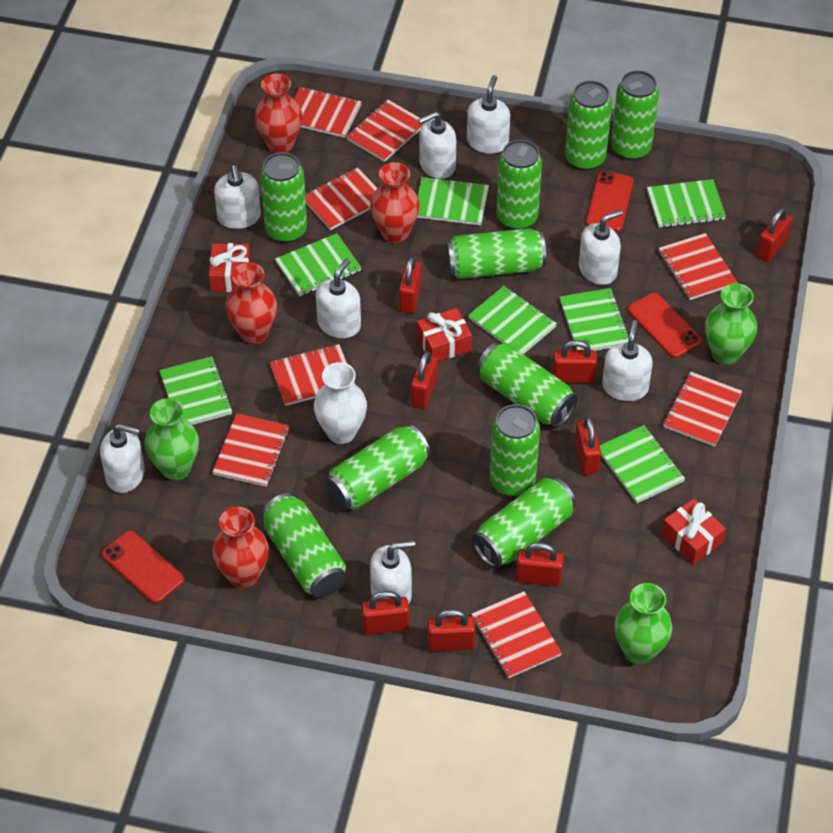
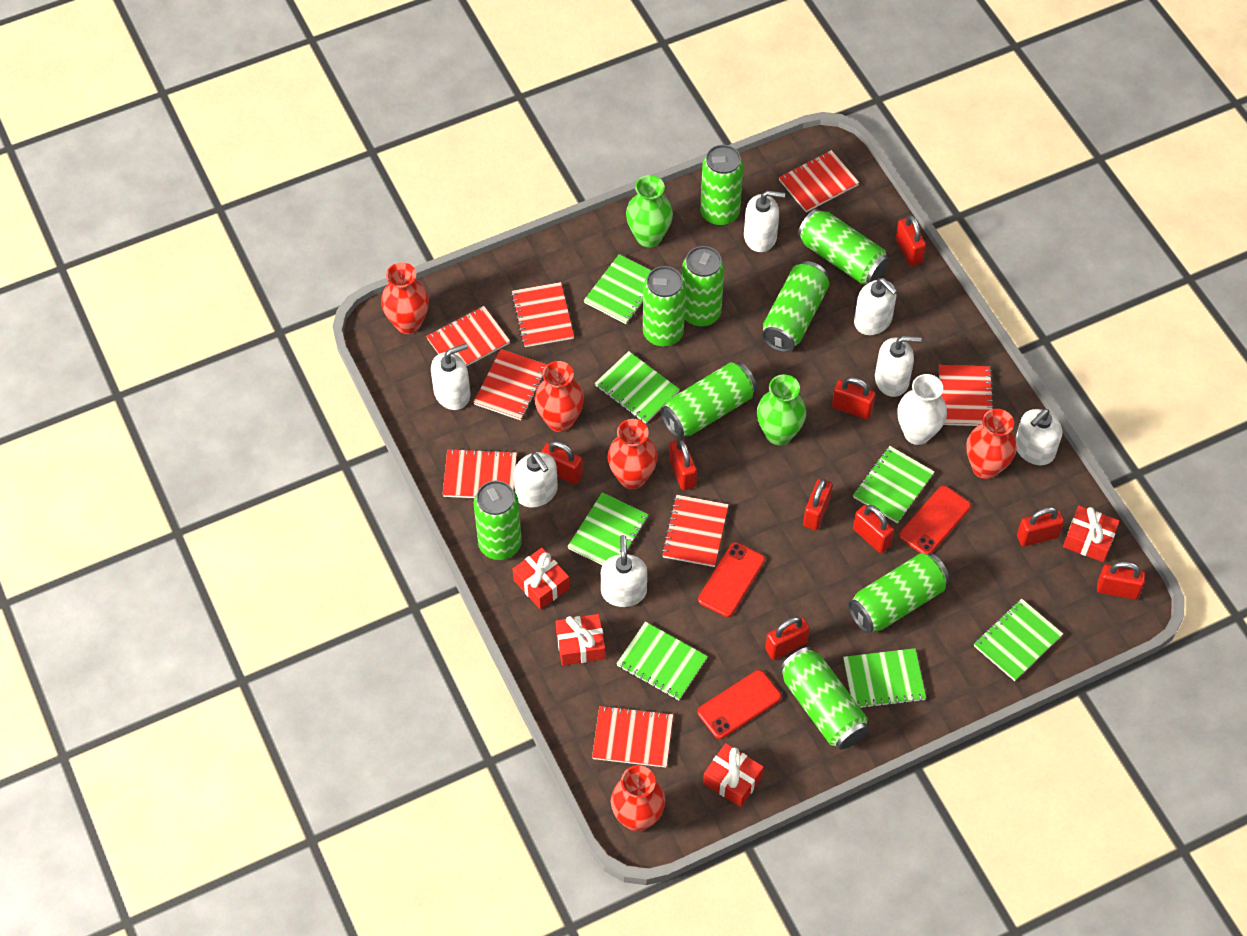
green can: [260,152,307,243] [261,493,346,598] [325,424,431,510] [446,228,546,279] [472,477,576,568] [477,342,578,427] [490,404,540,497] [496,140,542,230] [565,81,612,171] [611,70,659,161] = 10 -> [474,480,522,560] [643,266,686,347] [660,362,757,439] [682,246,724,327] [700,145,743,226] [761,261,829,352] [780,647,869,750] [798,209,890,284] [848,553,949,634] = 9
green vase: [145,398,199,480] [614,583,672,665] [705,283,757,365] = 3 -> [626,175,673,247] [757,374,806,445] = 2
red gift: [209,243,251,292] [417,308,472,362] [662,499,726,564] = 3 -> [513,548,570,610] [556,614,606,666] [703,743,764,807] [1063,506,1120,562] = 4
red padlock: [361,591,409,635] [399,257,422,313] [411,351,438,409] [427,609,475,651] [516,543,564,586] [552,340,597,383] [575,417,601,475] [756,208,793,262] = 8 -> [541,441,583,484] [669,439,697,491] [765,617,810,660] [803,479,833,530] [832,377,876,419] [853,505,894,553] [895,215,926,266] [1017,507,1064,547] [1097,561,1145,600] = 9
red vase: [212,507,269,589] [226,263,277,344] [254,74,302,153] [370,162,420,243] = 4 -> [381,262,429,334] [535,361,584,432] [607,419,658,489] [611,765,665,832] [966,409,1017,479] = 5
white soap dispenser: [100,424,145,493] [214,165,261,229] [316,258,361,338] [370,540,415,604] [418,111,456,179] [467,75,510,154] [579,209,623,285] [602,320,652,401] = 8 -> [431,343,470,410] [514,452,558,508] [601,535,647,607] [744,191,785,252] [854,278,897,335] [875,336,922,397] [1015,409,1062,465] = 7

